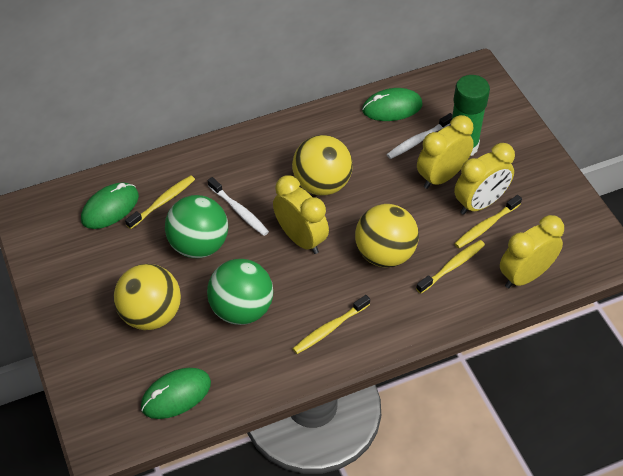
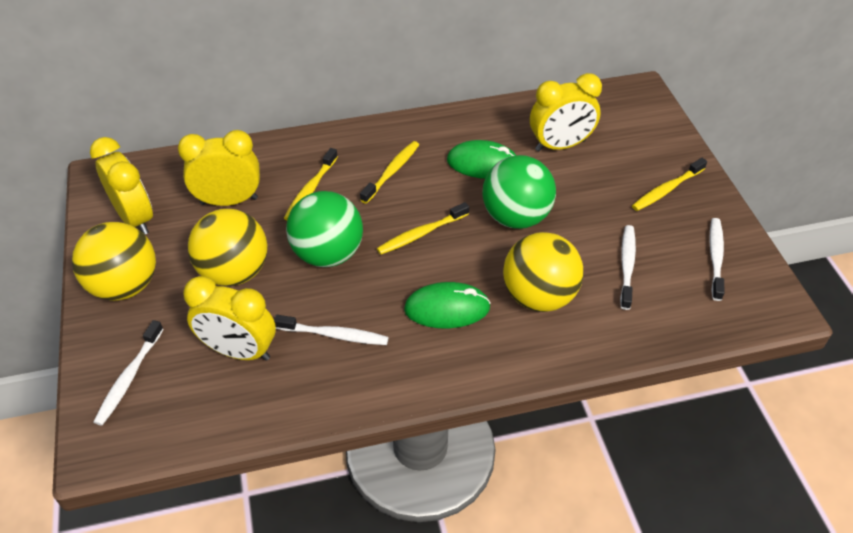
green glue stick: [452,75,490,156] = 1 -> none = 0
green mouse: [81,182,139,229] [141,368,211,419] [362,88,423,121] = 3 -> [404,282,491,328] [447,140,517,179] = 2
white toothbrush: [207,177,269,236] [387,113,452,159] = 2 -> [94,320,163,426] [274,315,389,345] [620,225,636,310] [709,218,725,301] = 4

